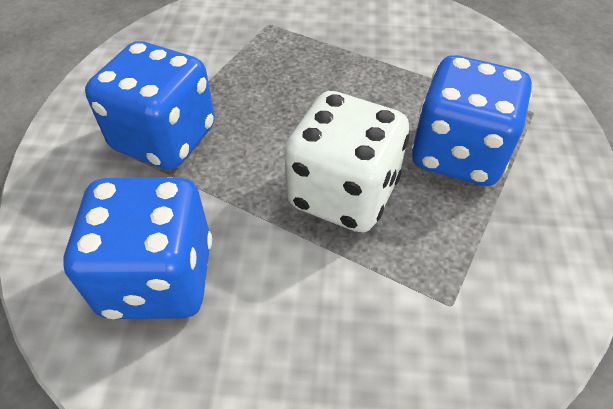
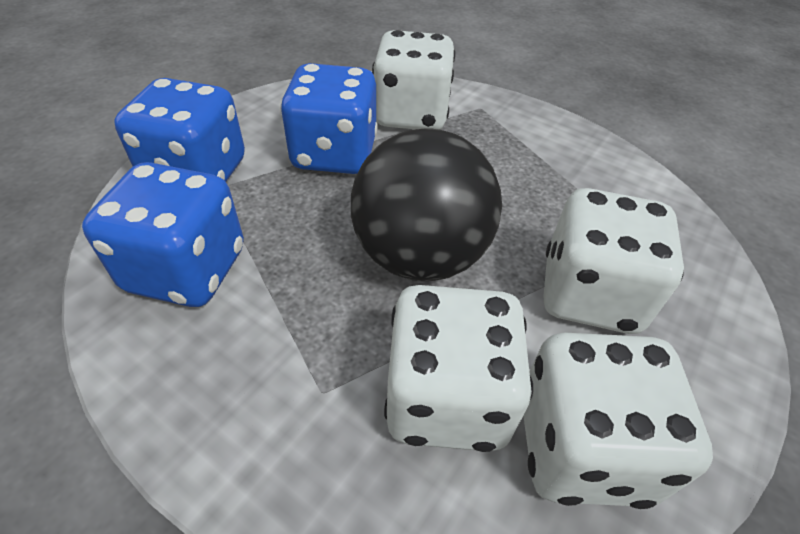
black ball: none = 0 -> [351,128,502,282] = 1
white dice: [284,91,410,232] = 1 -> [372,30,455,130] [384,285,533,452] [523,332,713,509] [544,188,684,334] = 4

